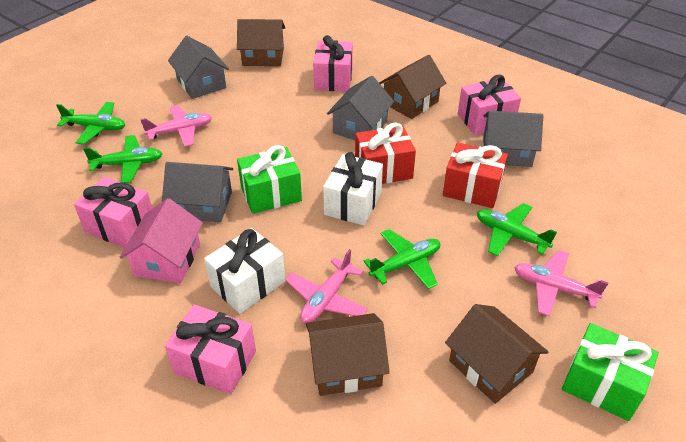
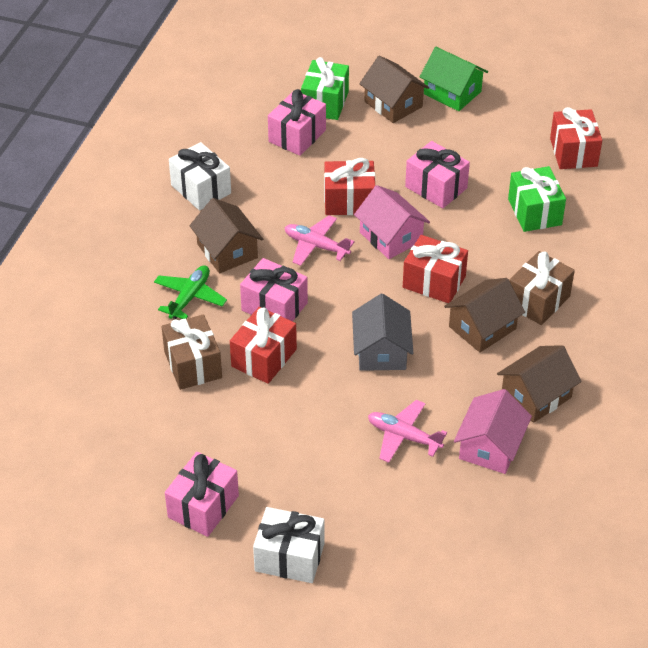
brown gift: none = 0 -> [161,314,222,390] [509,251,575,325] = 2
green house: none = 0 -> [420,47,488,111] = 1
green plane: [56,102,125,144] [83,135,163,183] [363,229,440,289] [477,203,557,256] = 4 -> [154,265,227,319] = 1
grey house: [162,162,233,222] [168,36,229,99] [327,76,394,140] [483,111,543,167] = 4 -> [352,294,413,371] = 1
pink house: [119,198,203,284] = 1 -> [354,185,430,259] [454,389,532,474] = 2
pink plane: [140,105,212,147] [285,249,368,323] [514,250,609,316] = 3 -> [285,215,355,266] [368,400,447,463] = 2
red gift: [355,123,416,184] [443,142,508,208] = 2 -> [230,307,297,384] [324,158,375,215] [403,235,468,303] [550,107,602,169] = 4

